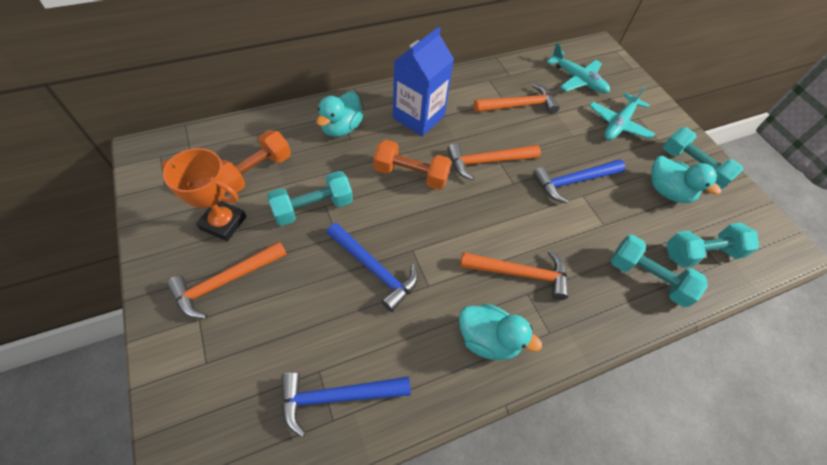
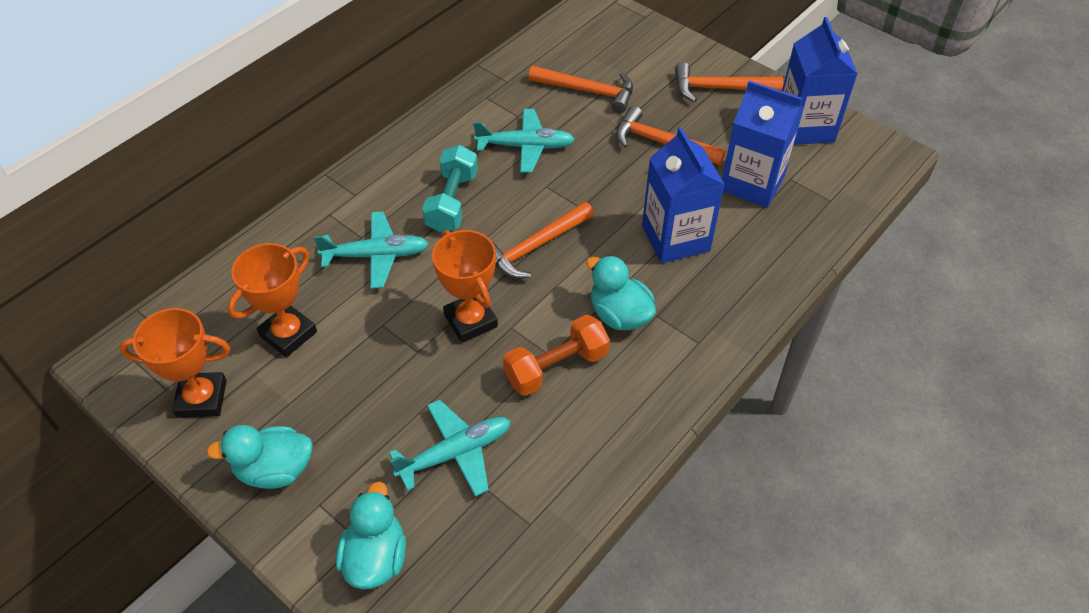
blue carton: [393,27,454,136] = 1 -> [642,127,725,263] [722,81,804,208] [782,17,858,145] = 3
blue hammer: [281,372,411,437] [327,223,418,312] [533,159,625,203] = 3 -> none = 0
orange dumbbell: [221,130,291,194] [373,140,452,190] = 2 -> [503,315,610,396] = 1
orange trophy: [162,148,247,241] = 1 -> [119,308,230,418] [228,243,317,357] [432,230,498,343] = 3
turquoise dumbbell: [267,171,353,226] [611,235,708,307] [663,127,743,189] [667,223,759,268] = 4 -> [422,145,478,233] = 1
turquoise plane: [547,43,610,93] [589,86,655,140] = 2 -> [314,211,429,289] [389,400,511,497] [473,109,575,173] = 3

